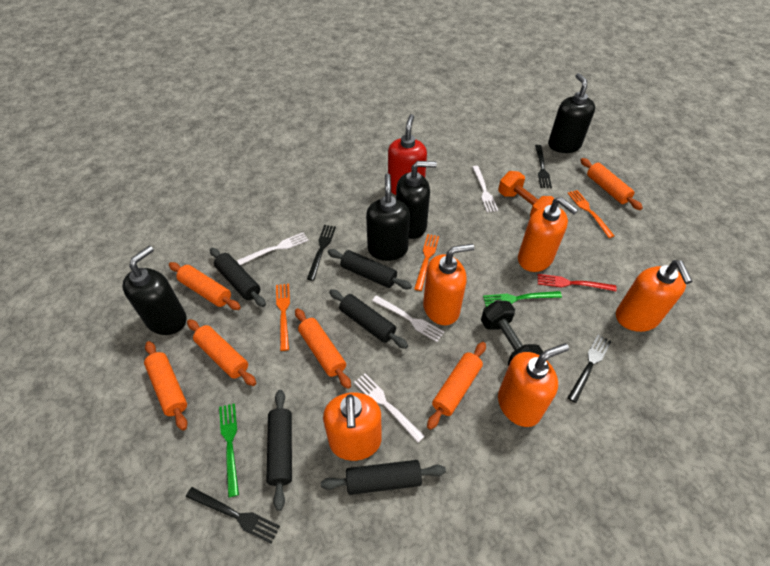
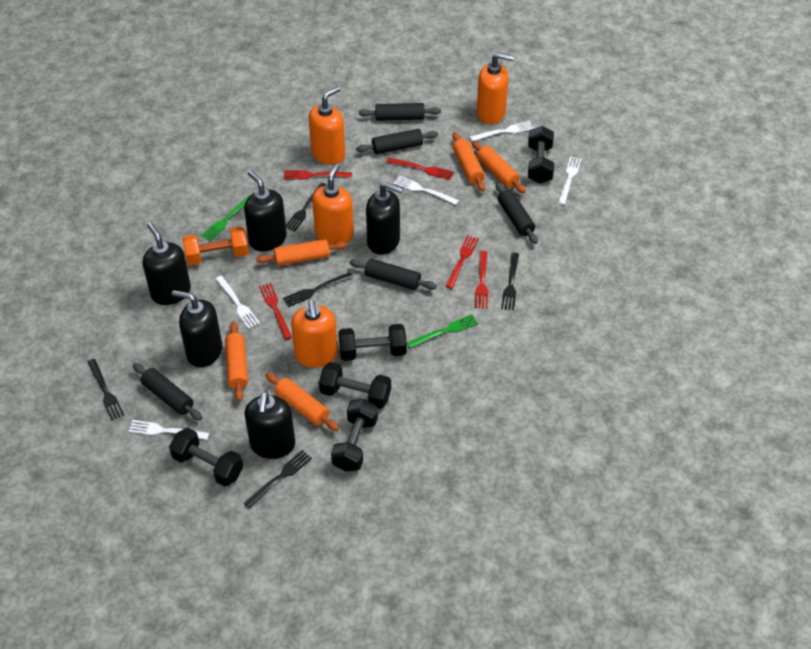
black dumbbell: [481,300,543,366] = 1 -> [169,428,243,487] [319,362,391,409] [331,399,378,472] [338,324,407,361] [528,126,554,184] = 5
black fork: [186,487,280,544] [307,225,336,281] [535,145,552,188] [568,335,611,403] = 4 -> [88,359,124,421] [243,450,312,508] [283,272,353,307] [286,183,327,232] [501,252,519,310] = 5
black soap dispenser: [122,246,187,335] [366,173,410,261] [396,161,437,239] [548,73,595,153] = 4 -> [143,222,191,305] [172,290,222,367] [244,170,287,251] [245,391,295,459] [366,182,403,255] = 5
orange fork: [276,284,290,351] [414,234,439,291] [567,190,614,238] = 3 -> none = 0
orange rolling pin: [144,341,188,431] [169,262,241,310] [187,319,256,386] [295,308,351,389] [427,342,486,430] [580,158,643,210] = 6 -> [225,322,248,402] [256,239,347,266] [266,373,339,431] [453,132,485,192] [472,141,526,194] = 5
orange soap dispenser: [323,393,382,461] [423,244,474,325] [498,343,569,427] [518,197,578,272] [616,260,693,332] = 5 -> [291,299,338,367] [309,86,345,165] [312,163,354,245] [477,53,514,124] = 4
red fork: [538,274,617,291] = 1 -> [259,283,292,340] [283,170,352,179] [386,158,453,180] [445,235,479,289] [475,251,488,308] = 5
red soap dispenser: [388,114,427,195] = 1 -> none = 0
white fork: [237,232,308,265] [354,373,425,443] [372,295,444,342] [472,166,498,212] = 4 -> [128,420,209,440] [216,276,260,329] [393,176,459,205] [469,121,534,141] [558,156,582,205] = 5

